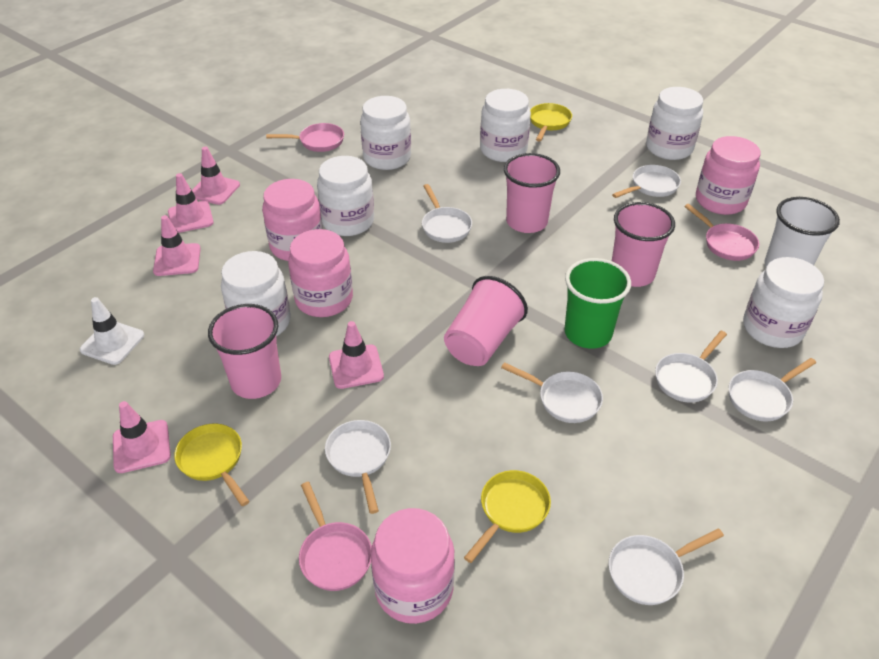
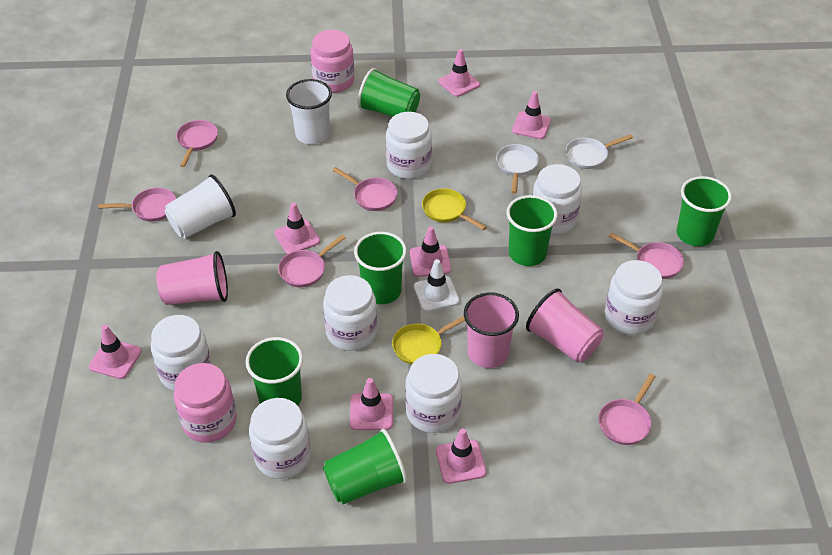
green cup: [564,258,631,349] = 1 -> [245,337,303,406] [323,429,407,505] [354,232,407,304] [357,68,420,117] [506,195,558,266] [676,176,732,246] = 6
pink cup: [208,304,281,399] [444,276,528,366] [504,153,560,233] [612,202,675,287] = 4 -> [156,251,228,305] [464,292,519,368] [526,288,603,363] = 3
pink jar: [262,179,323,261] [288,229,353,317] [370,508,455,624] [696,136,761,215] = 4 -> [174,363,237,443] [311,30,354,93] = 2
pink pan: [266,123,344,152] [299,482,372,591] [684,204,759,261] = 3 -> [98,188,176,222] [176,120,218,167] [278,235,346,287] [332,167,398,211] [599,373,656,445] [609,232,684,279] = 6
pink traffic cone: [113,401,171,473] [153,215,201,276] [168,173,214,233] [192,146,240,205] [329,321,384,389] = 5 -> [89,325,142,379] [274,203,320,254] [350,378,393,430] [410,226,451,277] [436,428,486,484] [438,49,480,97] [512,91,551,139] = 7
white cup: [764,197,840,267] = 1 -> [164,175,236,238] [286,79,332,144] = 2
white jar: [221,251,291,336] [317,156,374,236] [360,96,411,170] [480,89,531,162] [646,87,703,160] [743,257,824,348] = 6 -> [151,315,212,391] [249,398,311,479] [323,275,377,351] [386,112,432,179] [405,354,462,433] [533,164,582,234] [605,260,663,335] = 7
white pan: [325,420,391,514] [422,184,472,243] [501,362,603,423] [608,528,724,605] [612,165,681,198] [655,331,727,403] [729,358,816,422] = 7 -> [496,144,539,194] [566,134,633,169] = 2
yellow pan: [174,424,249,506] [464,470,551,563] [530,103,572,141] = 3 -> [392,316,465,364] [422,188,487,230] = 2

